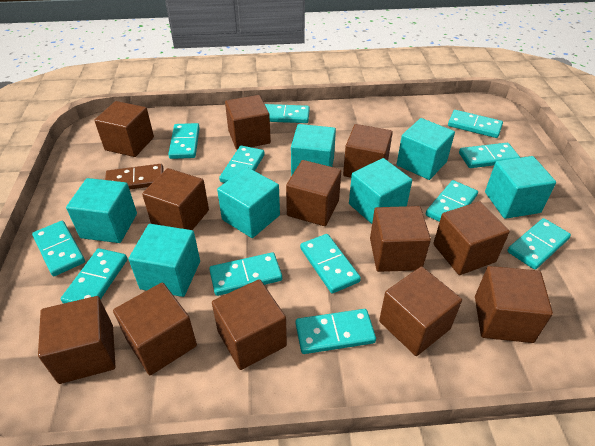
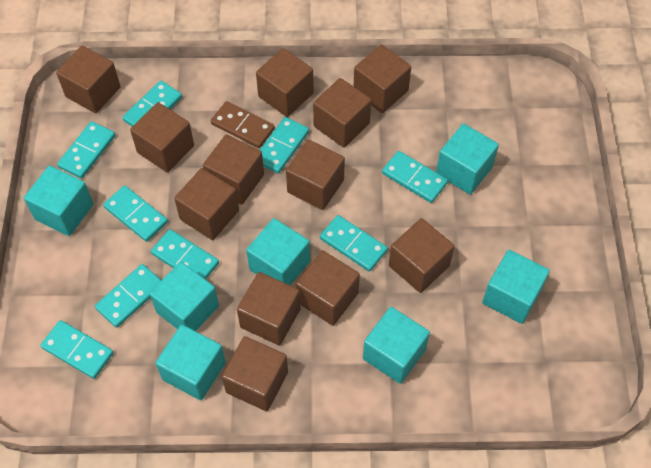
turquoise domino: [32,221,85,276] [61,248,127,304] [168,123,200,159] [209,252,282,296] [219,146,265,183] [265,104,310,123] [296,309,376,354] [300,234,361,293] [426,180,478,222] [448,110,503,138] [459,143,520,168] [507,218,571,270] = 12 -> [40,320,114,379] [57,121,115,179] [95,264,162,328] [103,186,168,242] [122,81,182,126] [151,229,219,280] [260,117,309,174] [320,215,388,272] [382,151,448,203] = 9

